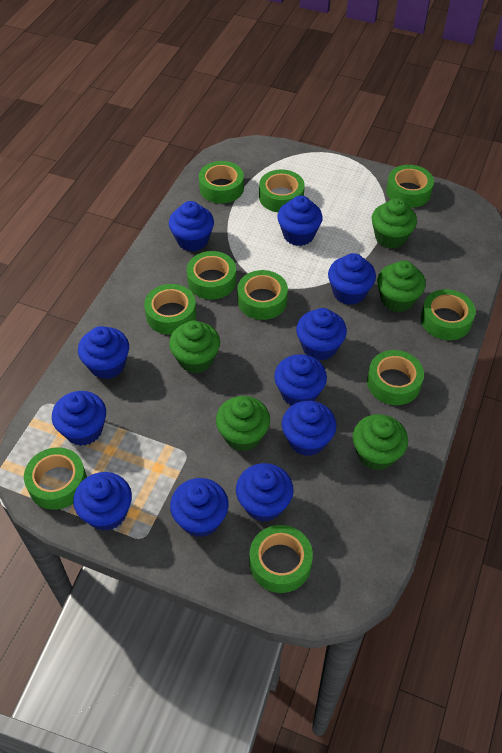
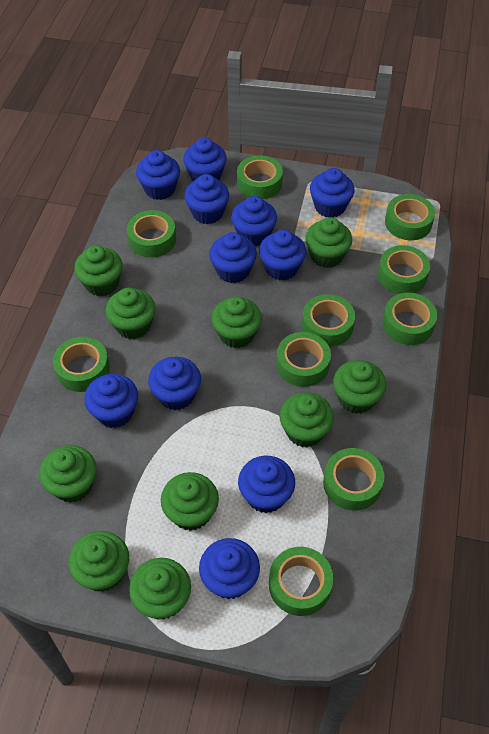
green cupcake: [169,320,220,374] [216,396,270,451] [352,414,408,471] [372,198,417,249] [377,260,426,312] = 5 -> [39,445,96,503] [69,531,129,592] [74,245,123,297] [106,287,156,339] [129,558,191,620] [161,472,219,531] [212,296,262,348] [279,392,334,447] [305,217,352,268] [333,360,386,414] = 10

